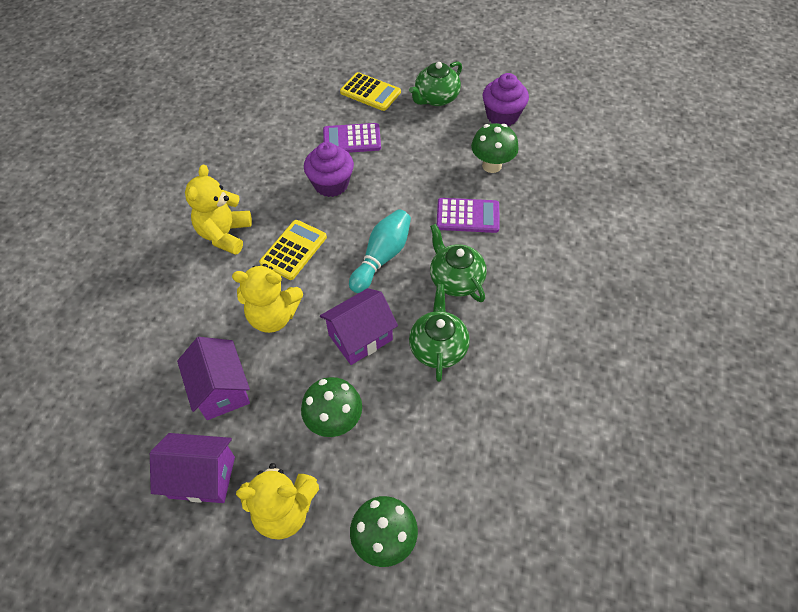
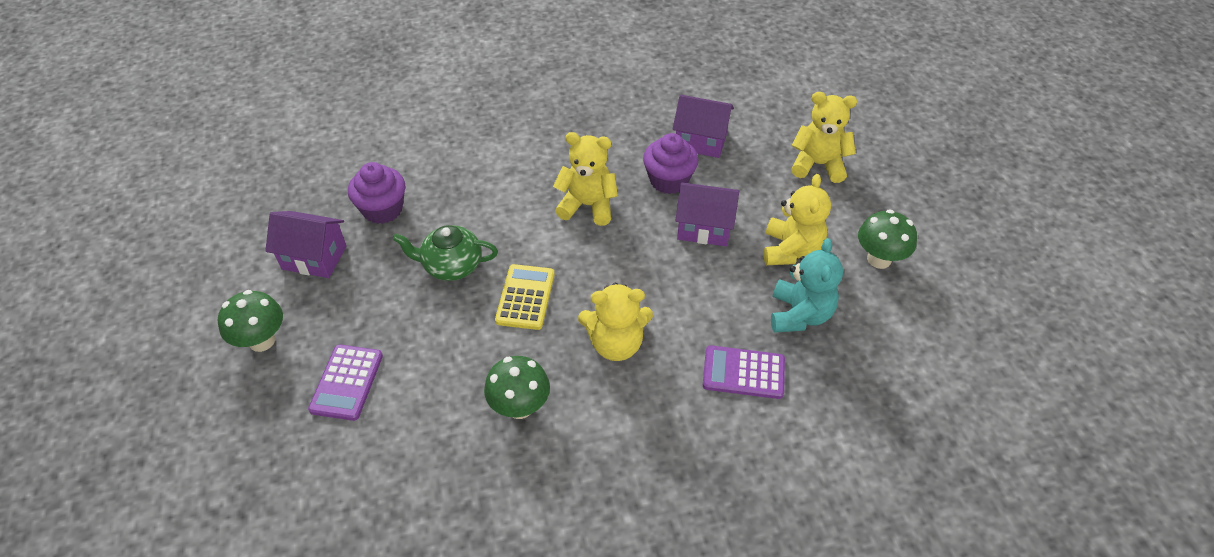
green teapot: [409,62,462,106] [409,284,470,382] [430,224,487,302] = 3 -> [393,225,498,281] = 1
turquoise bowling pin: [349,209,411,293] = 1 -> none = 0
turquoise teddy bear: none = 0 -> [771,238,843,333] = 1
yellow calculator: [259,220,327,280] [340,72,401,111] = 2 -> [495,264,555,330] = 1
yellow teddy bear: [185,165,252,255] [232,264,303,333] [236,463,319,540] = 3 -> [553,132,618,226] [578,283,653,361] [764,174,831,265] [791,92,857,183] = 4

